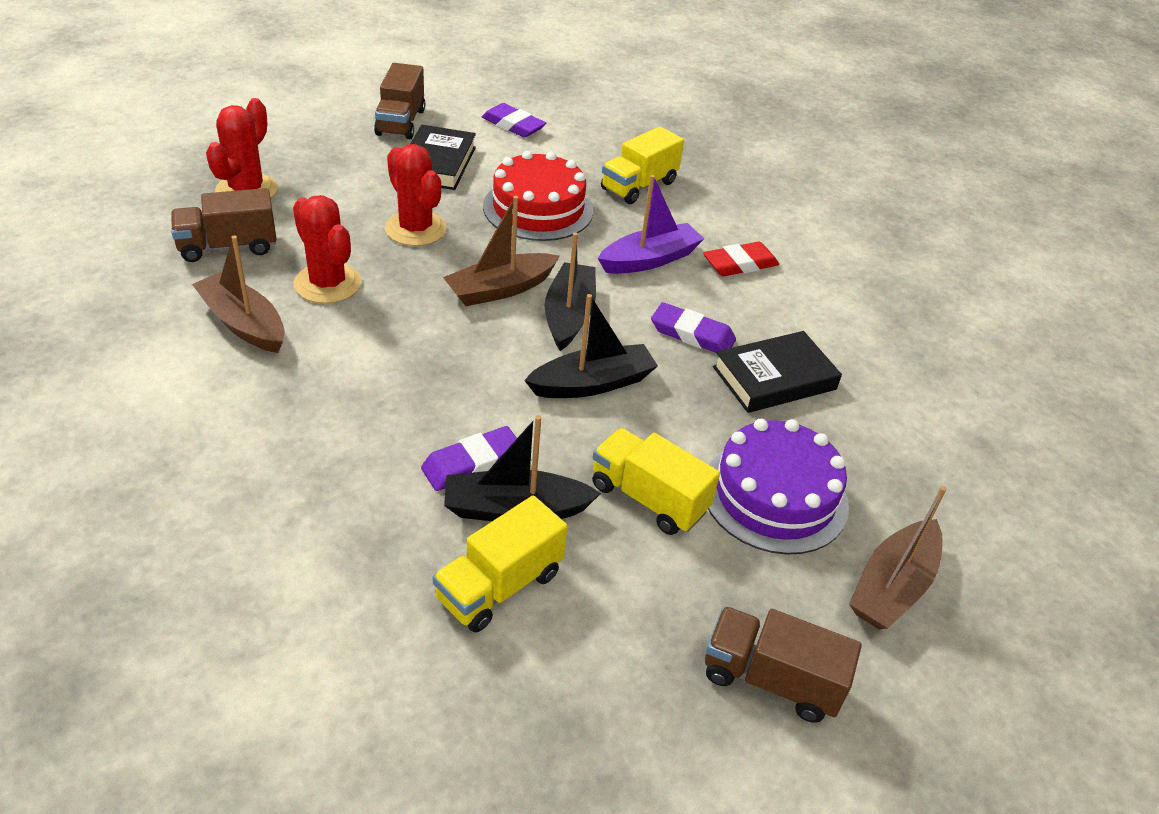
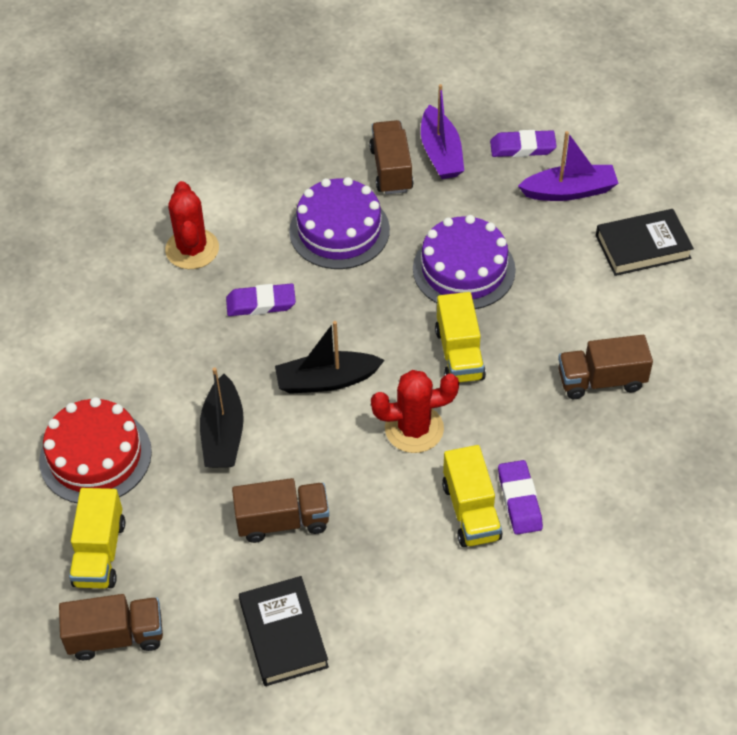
black boat: [444,415,601,521] [524,294,658,398] [545,232,596,351] = 3 -> [200,367,244,468] [275,321,385,394] = 2
brown boat: [192,235,285,353] [443,196,560,306] [849,486,947,629] = 3 -> none = 0
brown truck: [171,188,277,262] [374,63,425,139] [705,606,862,723] = 3 -> [59,594,163,660] [232,478,329,543] [369,120,414,194] [558,335,653,399] = 4
purple boat: [598,175,704,274] = 1 -> [421,84,464,179] [518,131,619,201] = 2
purple cake: [708,419,849,555] = 1 -> [289,177,390,269] [413,215,516,309] = 2
red cactus: [206,98,278,198] [293,195,362,304] [385,144,447,246] = 3 -> [165,181,219,269] [371,370,459,453] = 2
red eraser: [703,242,779,276] = 1 -> none = 0

